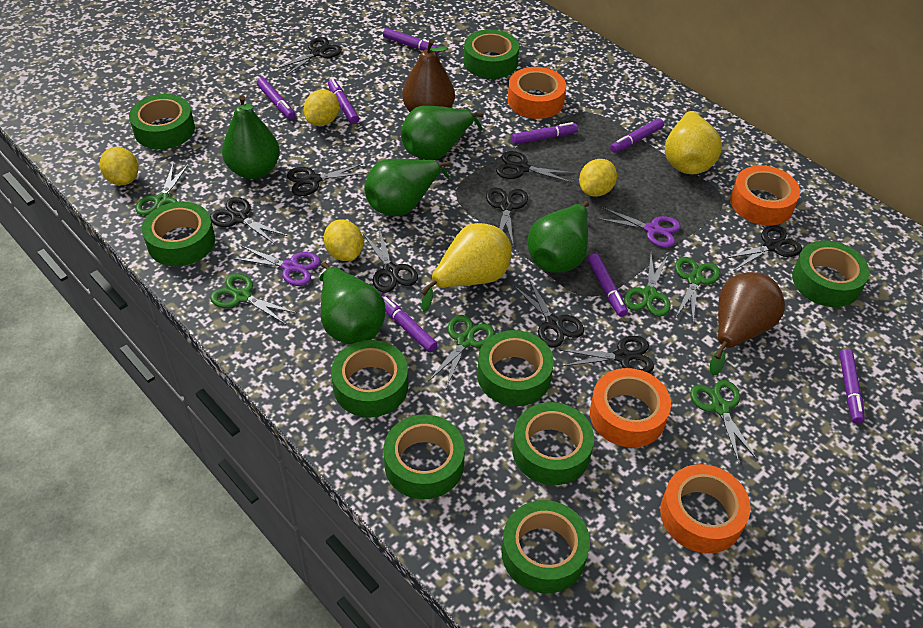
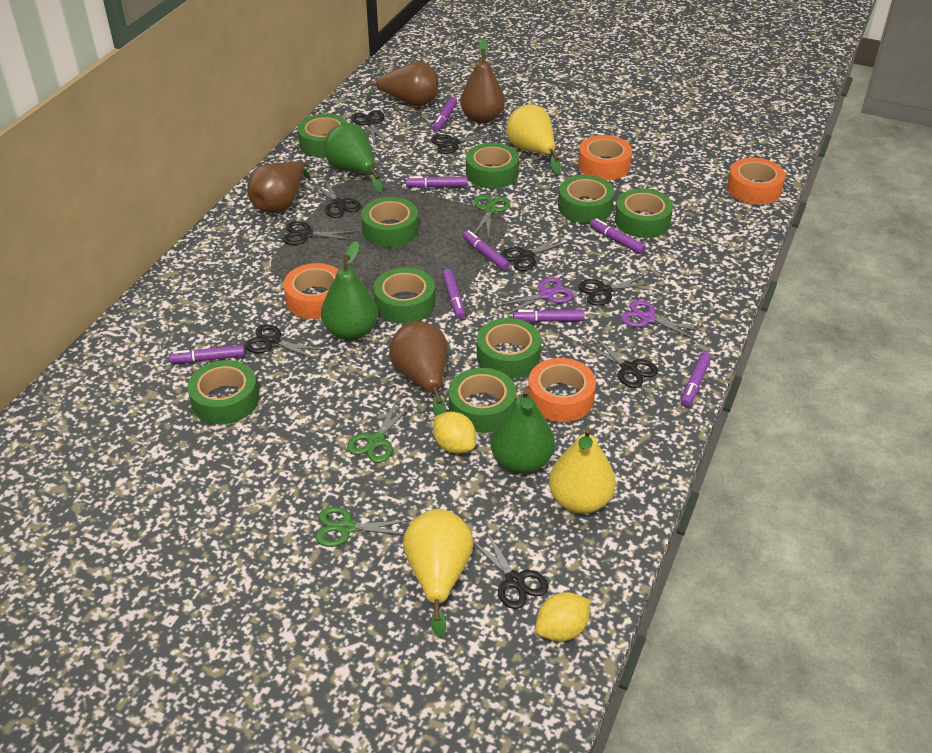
brown pear: [402,39,455,112] [710,272,785,376] = 2 -> [247,161,310,213] [365,61,438,107] [389,322,448,415] [460,39,505,124] = 4
green pear: [222,95,280,179] [319,262,386,344] [364,159,451,216] [401,105,484,160] [528,201,589,273] = 5 -> [321,241,378,341] [324,123,383,193] [491,388,555,474] = 3
green scissors: [136,163,189,216] [210,273,297,325] [429,315,495,388] [624,254,671,317] [675,257,720,322] [690,380,757,463] = 6 -> [315,507,411,547] [347,400,412,463] [474,195,510,237] = 3
yellow lemon: [100,147,138,185] [304,90,339,126] [324,219,363,261] [579,159,617,197] = 4 -> [433,411,476,454] [536,592,590,642] = 2
yellow pear: [421,223,512,312] [665,108,722,174] = 2 -> [403,509,473,638] [507,104,561,175] [549,427,616,514] = 3

